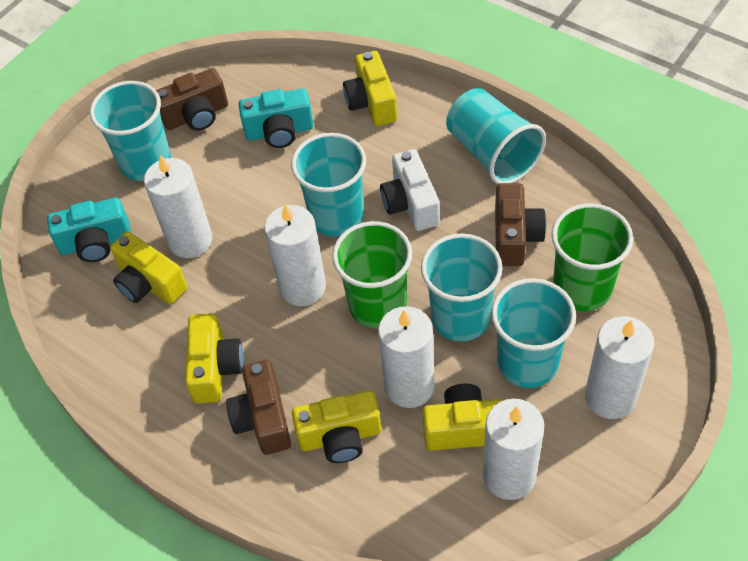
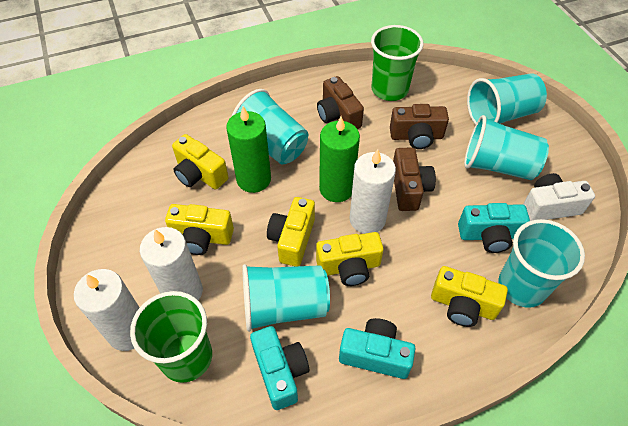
green candle: none = 0 -> [226,106,271,193] [319,116,360,202] = 2
turquoise camera: [47,198,131,262] [238,88,313,148] = 2 -> [250,326,309,410] [339,318,415,379] [458,203,530,253] = 3
white candle: [144,155,213,258] [264,204,326,306] [378,306,435,408] [483,399,544,500] [585,316,654,419] = 5 -> [74,269,140,351] [140,227,203,301] [349,149,396,234] = 3

